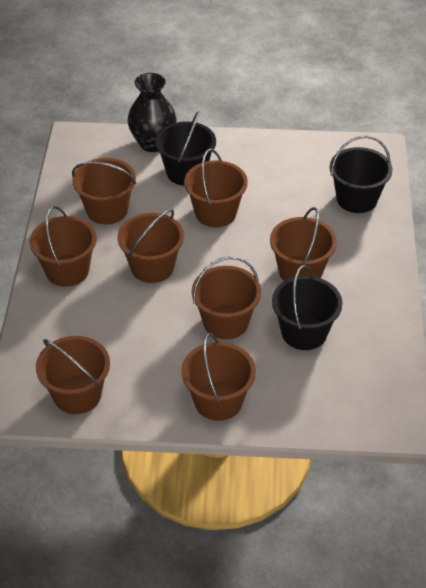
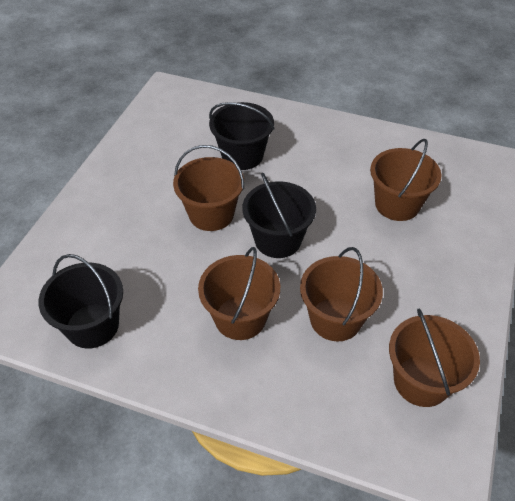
black vase: [127,73,176,152] = 1 -> none = 0
brown bucket: [29,206,96,287] [36,336,110,414] [72,158,136,225] [118,209,184,283] [181,333,256,421] [184,149,248,227] [192,256,261,339] [270,207,337,281] = 8 -> [173,145,244,231] [198,247,280,340] [300,247,383,341] [370,139,441,221] [389,309,480,407] = 5

